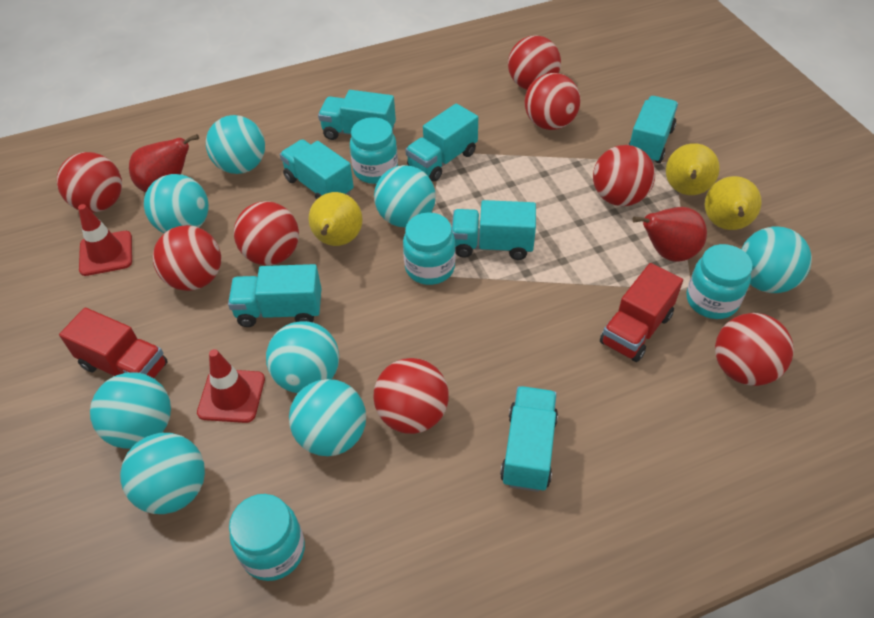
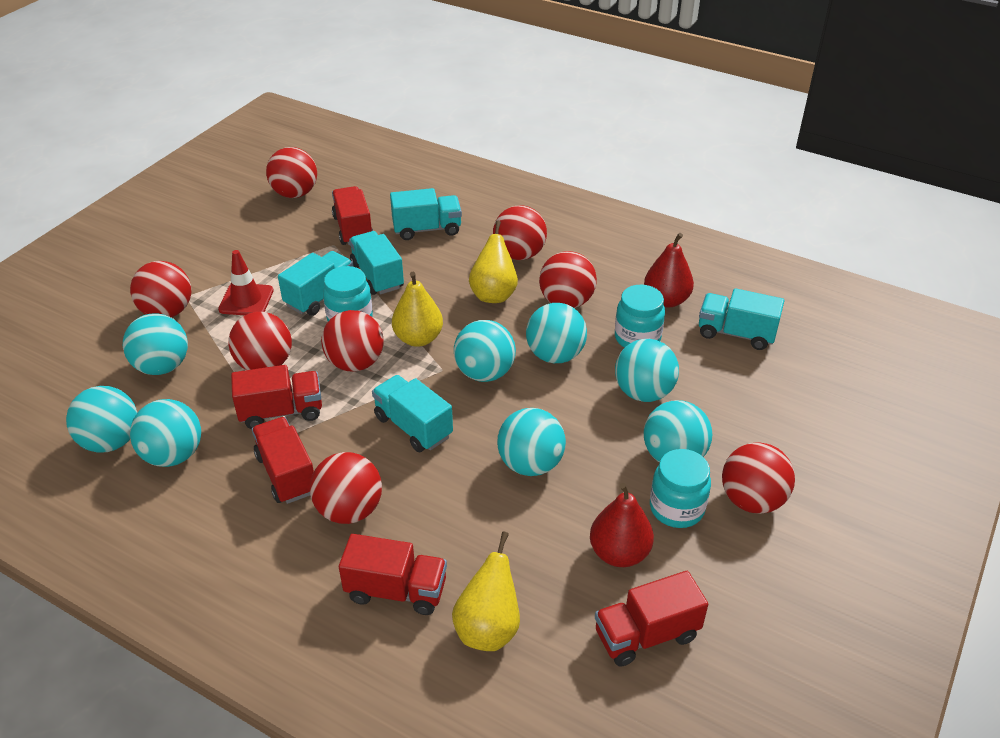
red traffic cone: [78,204,132,276] [197,349,265,423] = 2 -> [218,250,274,315] = 1
red truck: [59,308,168,378] [600,263,683,362] = 2 -> [231,365,322,429] [252,417,314,504] [332,186,373,245] [339,534,447,615] [595,571,708,667] = 5
turquoise jar: [229,494,305,581] [350,117,398,184] [403,212,456,285] [687,244,753,319] = 4 -> [323,266,373,321] [615,285,665,348] [650,449,711,528] = 3
turquoise truck: [228,264,322,327] [280,139,354,200] [318,90,396,140] [405,103,478,181] [452,200,536,260] [500,386,558,492] [628,96,678,163] = 7 -> [278,251,354,316] [349,231,404,295] [372,375,453,452] [390,188,462,240] [699,288,784,350] = 5

